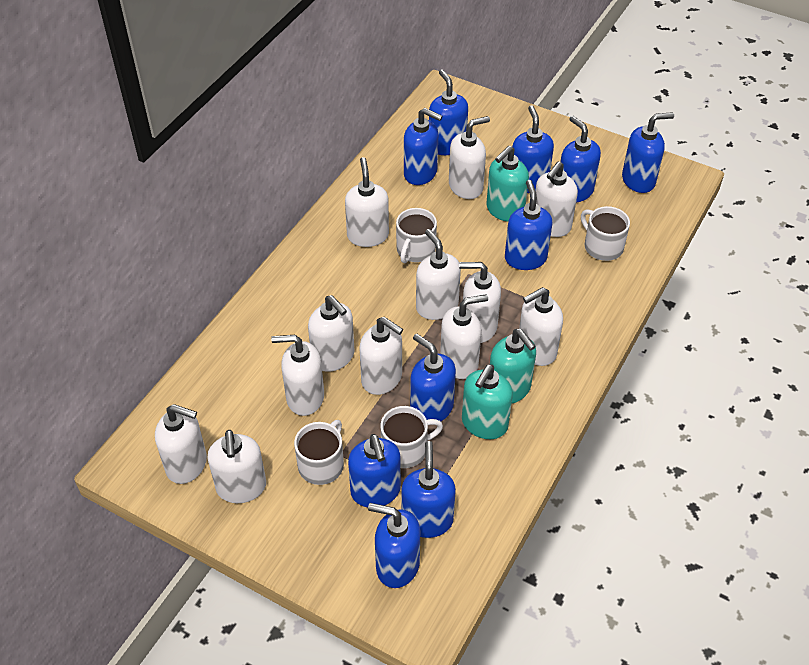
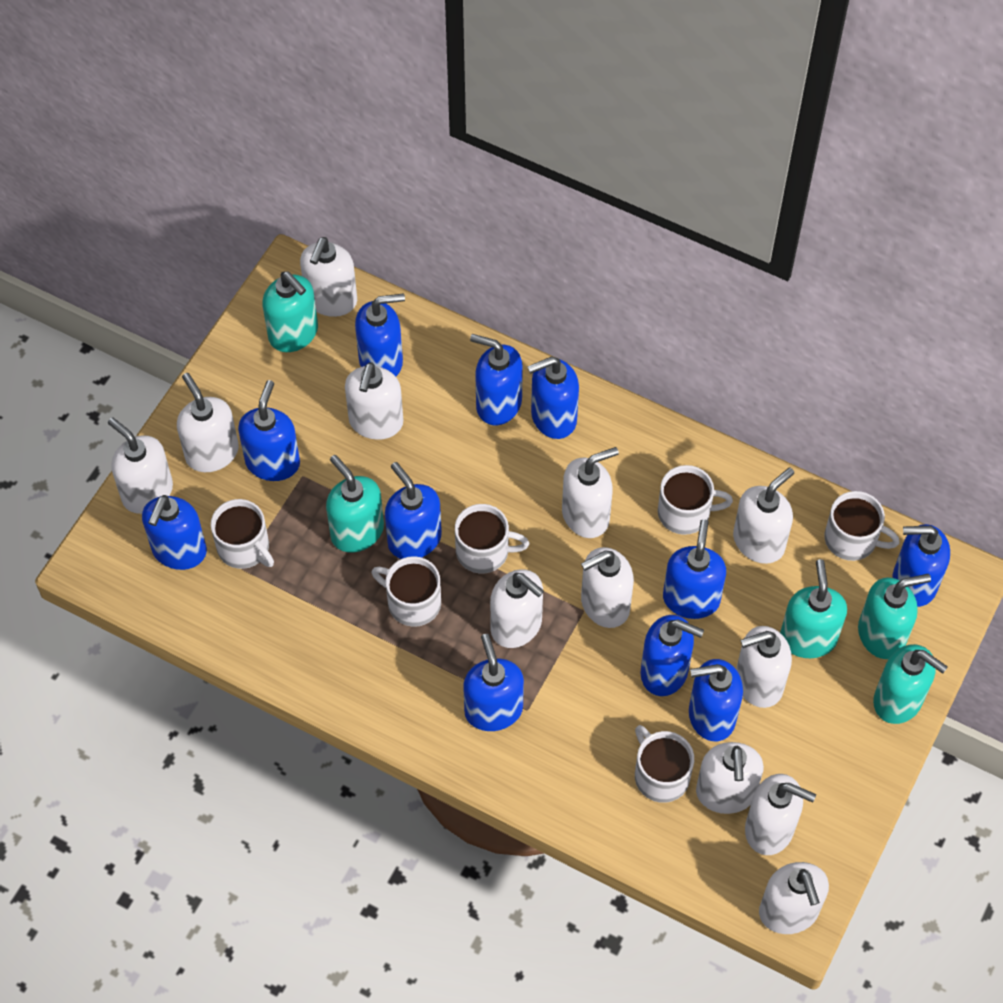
blue soap dispenser: [348,434,401,507] [368,503,420,588] [401,441,456,538] [404,108,442,185] [410,334,456,421] [429,69,468,155] [505,180,553,270] [512,105,554,193] [560,116,601,203] [622,112,674,193] = 10 -> [142,495,207,570] [238,380,300,481] [355,293,405,376] [385,462,442,559] [463,634,524,731] [470,334,523,425] [527,356,579,439] [641,615,704,696] [663,519,726,619] [689,659,743,741] [892,524,950,607] = 11
turquoise soap dispenser: [462,364,513,439] [487,146,529,222] [490,329,536,403] = 3 -> [262,272,318,352] [326,455,384,553] [780,559,847,658] [858,574,931,659] [873,644,948,724] = 5
white mug: [294,420,344,485] [381,406,443,468] [396,208,437,263] [581,206,630,261] = 4 -> [211,499,274,569] [372,556,441,627] [455,504,529,573] [635,725,694,803] [658,465,733,535] [824,491,900,561] = 6

